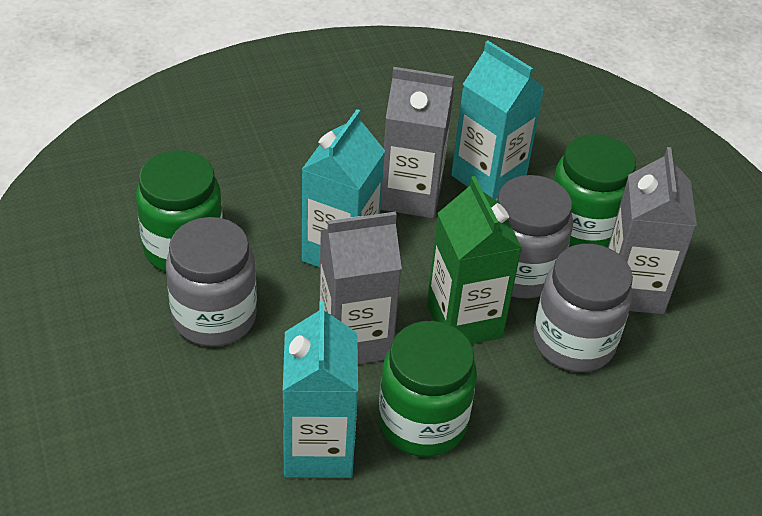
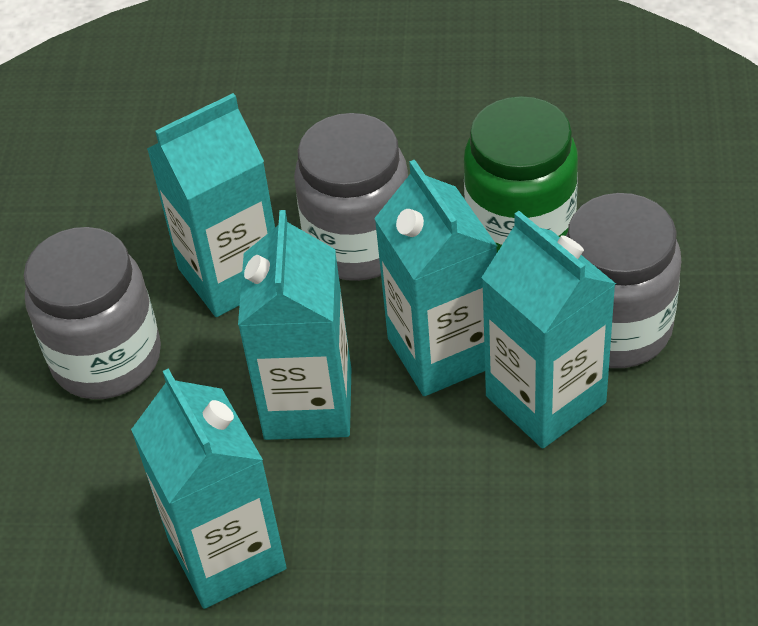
green carton: [427,176,522,344] = 1 -> none = 0
green jar: [136,150,223,272] [379,321,477,457] [553,134,636,248] = 3 -> [464,96,578,252] = 1
grey carton: [319,212,402,364] [380,67,454,218] [608,147,697,314] = 3 -> none = 0
turquoise carton: [283,301,358,478] [302,109,385,268] [451,41,545,200] = 3 -> [131,368,287,609] [147,93,275,317] [238,210,351,440] [374,160,497,396] [481,211,616,448] = 5

